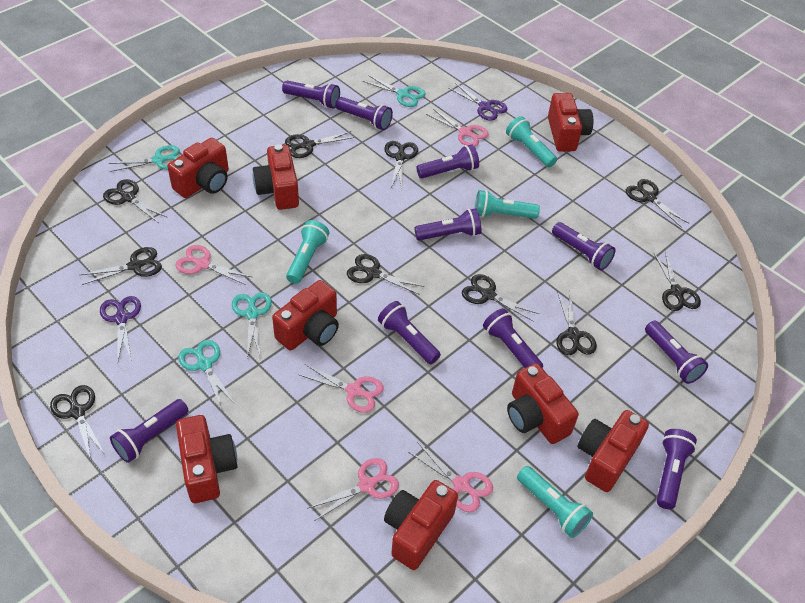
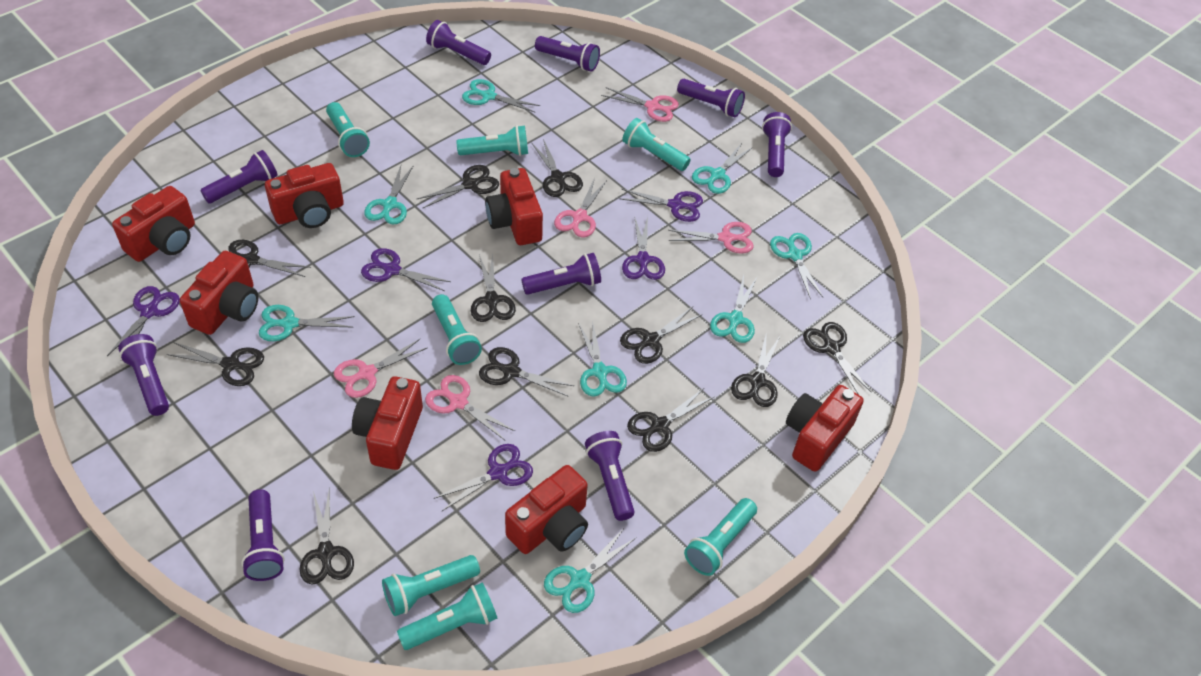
black scissors: [50,385,104,460] [80,247,162,285] [103,179,168,223] [285,131,355,158] [347,254,424,295] [384,141,418,189] [462,274,539,322] [557,292,597,355] [626,179,690,228] [654,251,701,311] = 10 -> [167,342,264,386] [228,240,311,277] [300,487,354,585] [416,165,499,208] [471,254,516,322] [479,347,574,397] [532,139,583,197] [620,307,703,364] [627,387,715,452] [731,332,780,407] [803,322,872,395] = 11
purple flashlight: [110,399,188,463] [282,81,340,109] [335,97,393,130] [378,301,441,364] [415,208,481,240] [416,144,479,178] [483,308,543,368] [552,222,616,270] [645,321,708,384] [657,429,697,509] = 10 -> [118,334,169,416] [200,150,278,204] [241,489,285,581] [426,20,491,65] [521,253,601,295] [535,36,600,71] [585,431,635,521] [677,79,745,117] [762,112,792,177] = 9
purple scissors: [100,296,141,361] [448,83,507,121] = 2 -> [107,286,180,356] [361,248,451,291] [433,444,533,511] [619,189,703,222] [622,216,665,280] = 5
red camera: [167,138,229,198] [176,415,237,503] [253,144,299,210] [272,280,339,350] [384,480,458,570] [507,363,579,444] [548,93,593,152] [578,410,649,492] = 8 -> [112,186,195,262] [180,251,258,335] [265,163,344,228] [352,376,423,470] [485,168,543,245] [505,465,588,554] [786,385,863,472] = 7
turquoise flashlight: [286,220,329,284] [475,190,540,219] [506,116,557,167] [517,466,593,538] = 4 -> [326,102,370,157] [382,555,480,616] [397,582,497,650] [432,294,482,365] [456,125,528,156] [622,118,691,171] [684,498,757,576] = 7
turquoise scissors: [109,145,180,172] [179,340,235,408] [232,292,272,358] [363,75,426,107] = 4 -> [259,305,355,341] [364,165,414,225] [462,79,540,113] [544,528,636,613] [578,320,627,396] [692,143,753,194] [710,275,757,343] [770,233,823,299] = 8

